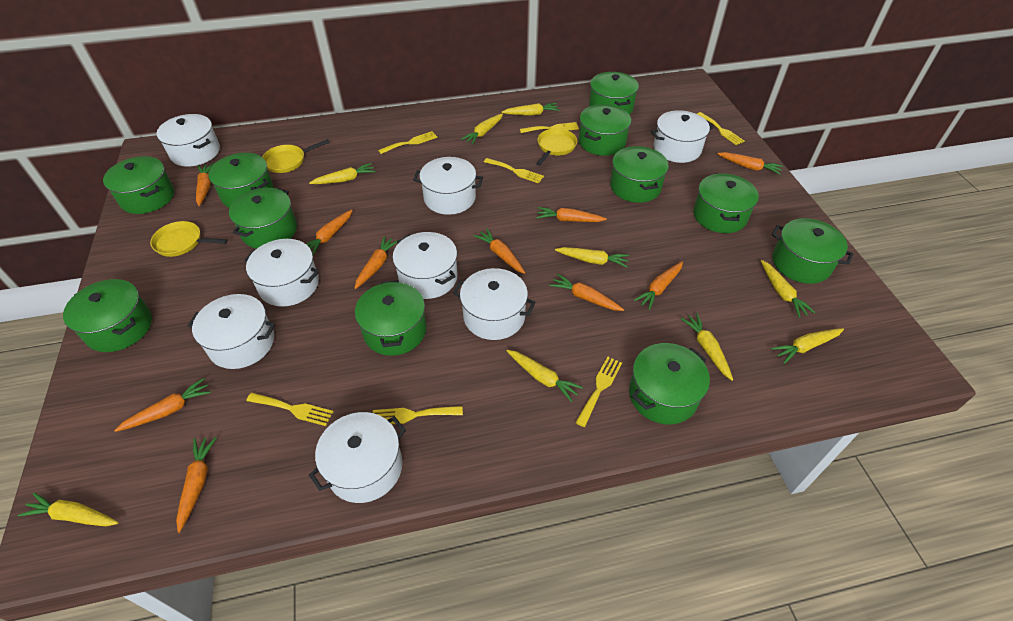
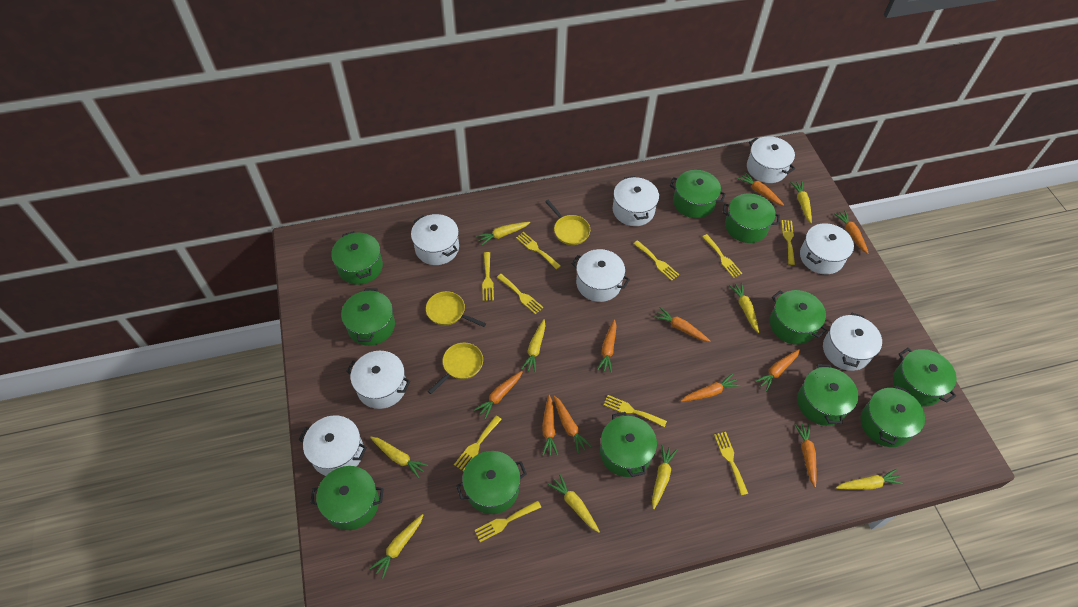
yellow fork: [246,393,334,426] [373,406,463,424] [378,131,437,154] [484,158,544,184] [520,122,579,133] [575,356,622,427] [697,112,745,145] = 7 -> [454,415,502,472] [474,501,541,542] [482,252,494,301] [497,274,543,314] [516,232,561,269] [603,395,667,427] [633,240,679,281] [702,234,742,278] [714,432,748,496] [781,220,795,265] = 10

